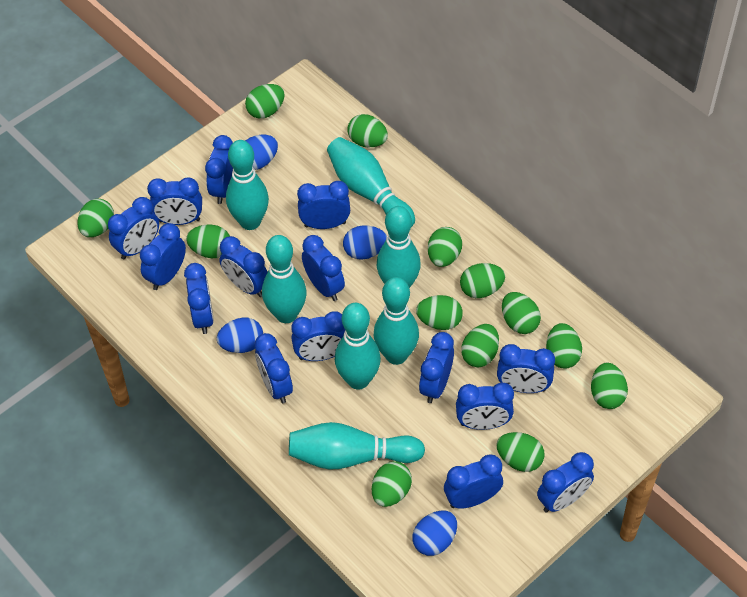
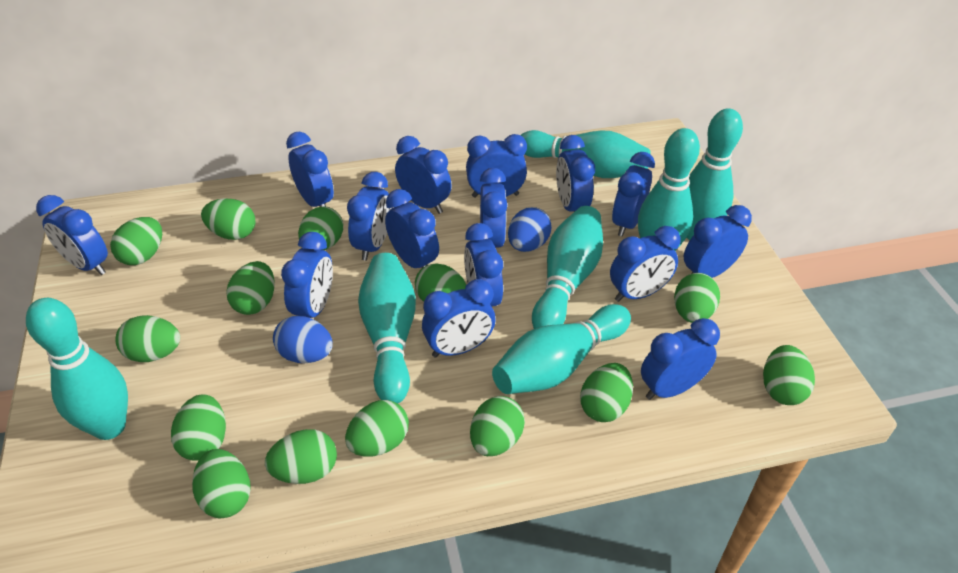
blue egg: [217,318,263,353] [245,135,278,170] [343,226,387,260] [412,511,457,556] = 4 -> [273,316,333,363] [508,207,552,252] = 2
green egg: [77,199,114,237] [186,225,230,258] [245,84,284,119] [347,114,388,148] [372,461,412,507] [416,295,463,330] [428,227,462,267] [460,263,505,298] [461,324,499,367] [496,432,545,472] [502,292,541,334] [546,323,582,368] [591,363,628,409] = 13 -> [110,217,162,265] [116,315,180,362] [171,394,226,461] [192,449,251,518] [201,198,255,240] [227,261,275,315] [265,429,337,484] [298,206,343,250] [345,400,409,457] [415,263,466,302] [470,396,525,456] [580,363,633,422] [674,273,720,323] [763,345,815,405] = 14

